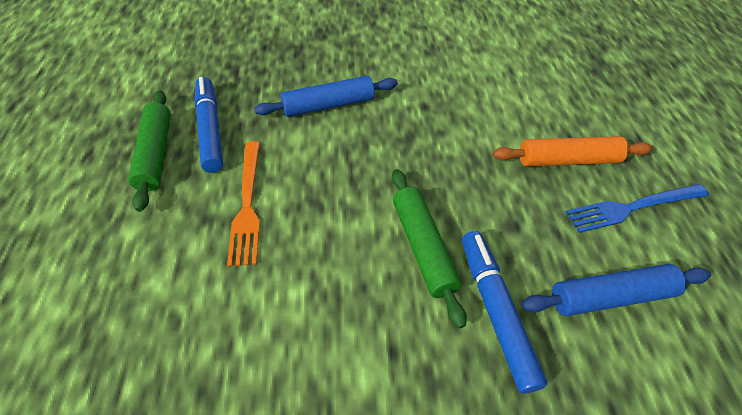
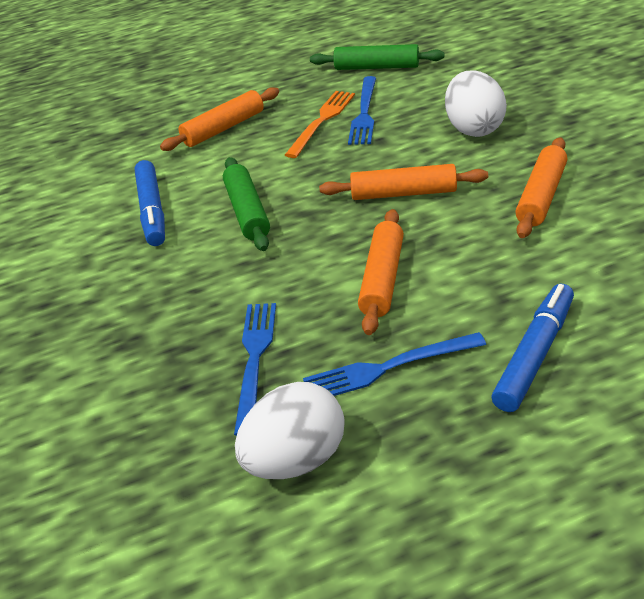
blue fork: [566,184,709,233] = 1 -> [234,303,276,436] [303,332,486,396] [348,76,376,145] = 3
blue rolling pin: [254,76,398,117] [521,264,711,316] = 2 -> none = 0
orange rolling pin: [493,136,653,166] = 1 -> [160,87,279,151] [319,164,488,200] [358,209,404,335] [515,137,567,238] = 4
white egg: none = 0 -> [235,382,344,479] [445,71,507,137] = 2

